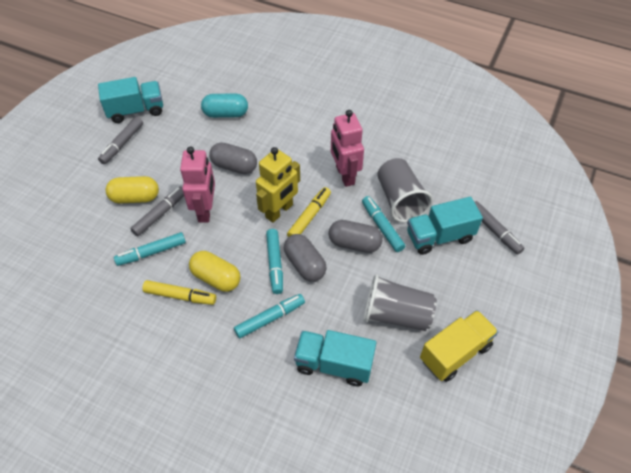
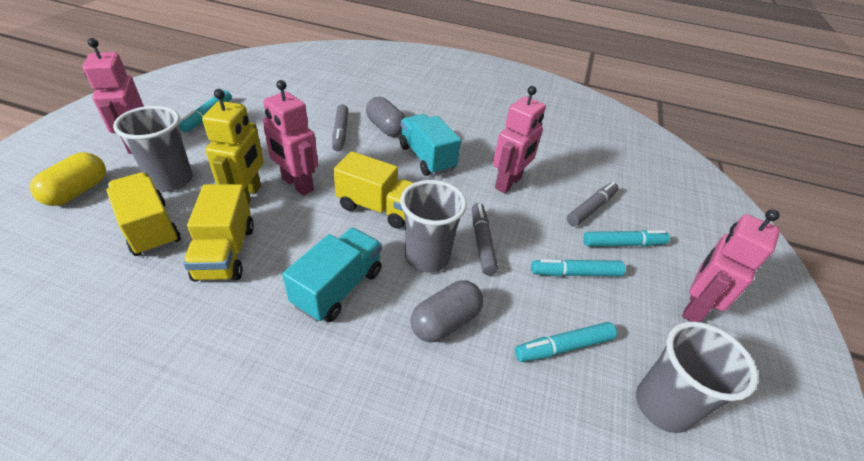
grey capsule: [209,142,257,174] [284,234,327,282] [328,220,383,253] = 3 -> [366,97,406,137] [411,281,483,343] = 2
grey cup: [364,274,437,331] [377,158,433,222] = 2 -> [113,106,193,192] [400,180,467,273] [636,322,758,433] = 3
pink robot: [180,146,215,222] [331,110,364,187] = 2 -> [82,38,144,154] [262,80,318,196] [493,86,546,193] [682,209,780,322] = 4
turquoise capsule: [201,93,248,118] = 1 -> none = 0
turquoise truck: [98,77,163,123] [294,330,376,386] [407,197,483,255] = 3 -> [282,228,382,322] [400,114,461,176] = 2
yellow capsule: [106,176,159,203] [189,251,241,292] = 2 -> [30,152,106,206] = 1
yellow marker: [142,280,216,305] [287,187,331,237] = 2 -> none = 0
yellow truck: [420,310,498,382] = 1 -> [106,172,181,256] [183,184,254,281] [333,151,413,229] = 3

